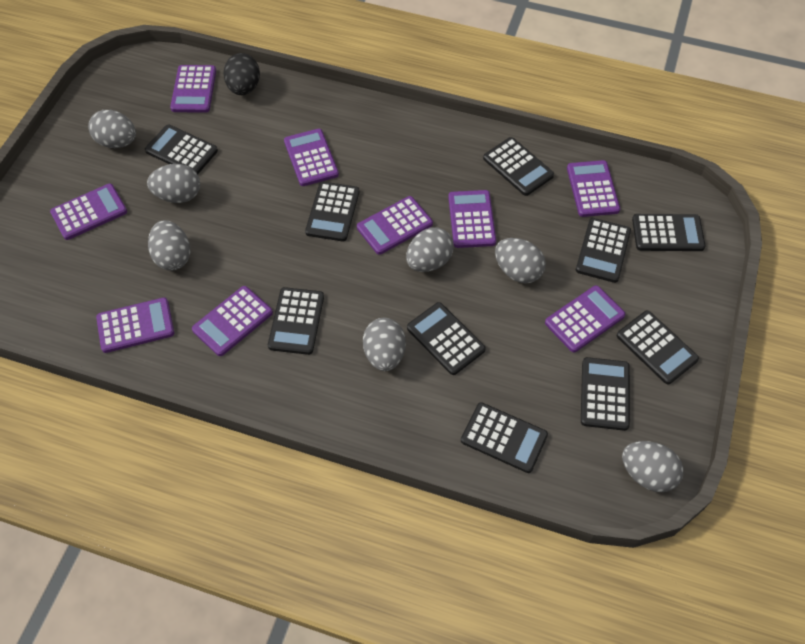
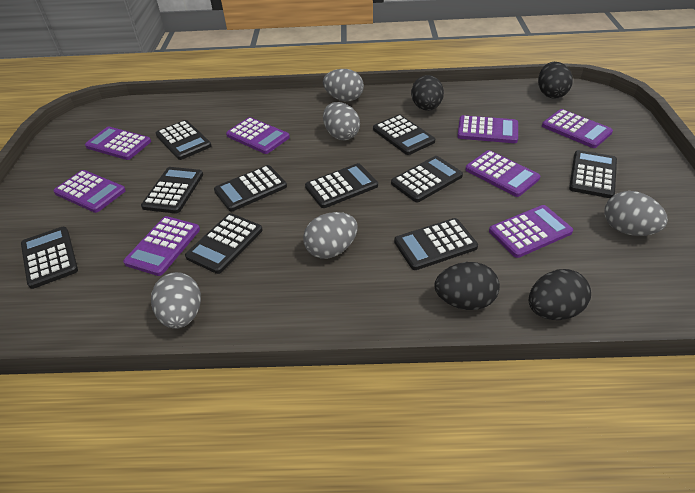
black egg: [223,53,260,95] = 1 -> [411,75,444,111] [435,262,500,310] [529,269,591,320] [538,62,573,99] = 4
grey egg: [88,110,136,148] [147,164,200,203] [148,220,191,271] [363,318,406,371] [406,227,454,272] [495,238,546,284] [622,441,683,492] = 7 -> [151,272,201,329] [303,212,358,259] [323,69,364,101] [323,102,360,140] [604,191,668,236] = 5
purple calculator: [50,183,127,240] [96,297,174,353] [170,65,216,113] [192,286,273,356] [284,129,339,186] [357,196,433,255] [448,190,496,248] [545,285,625,352] [567,160,620,217] = 9 -> [53,170,126,213] [85,127,151,160] [123,216,200,276] [226,117,290,154] [457,115,518,143] [465,150,540,197] [489,205,573,258] [542,109,613,148] = 8

